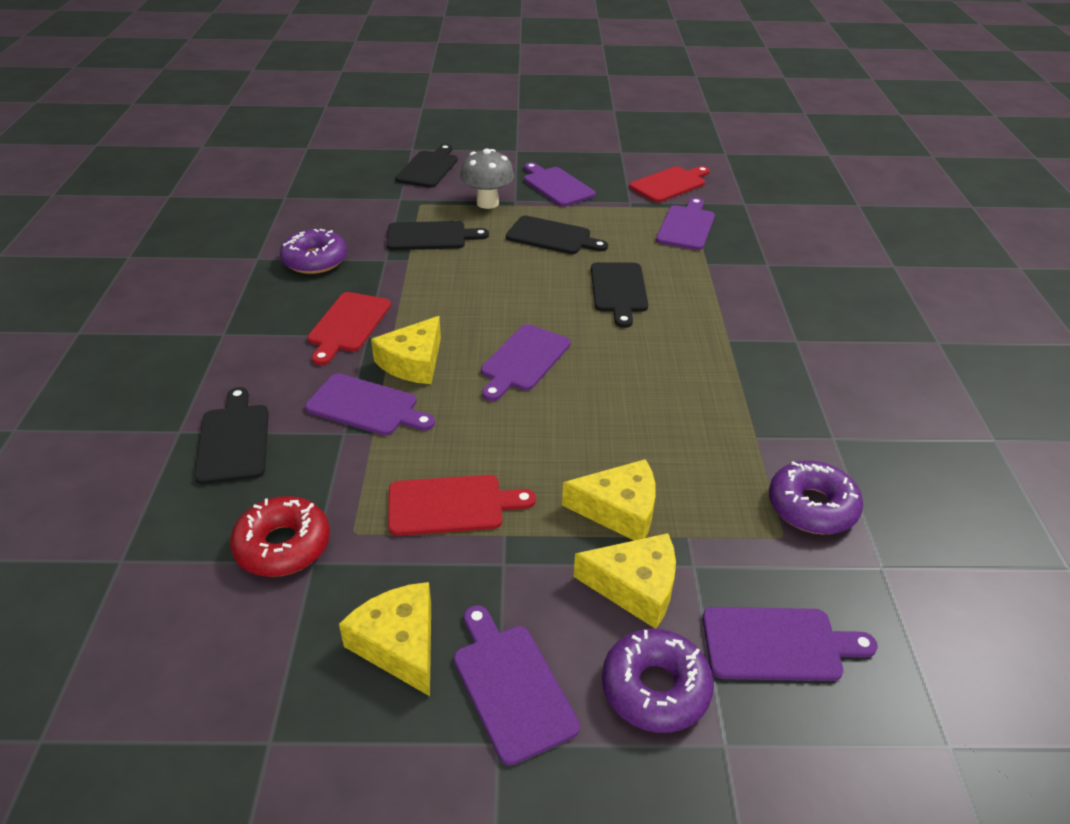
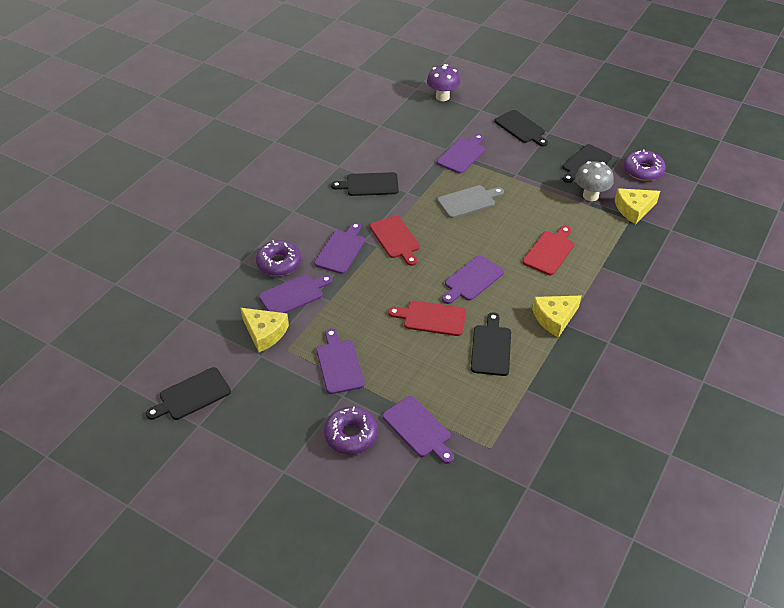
grey cutting board: none = 0 -> [437,185,504,218] = 1
purple mushroom: none = 0 -> [427,64,460,101] = 1
red donut: [230,496,330,577] = 1 -> none = 0
yellow cheese: [339,582,431,696] [371,316,441,384] [562,459,656,540] [573,533,676,629] = 4 -> [241,308,289,352] [532,296,582,337] [615,188,660,224] = 3

